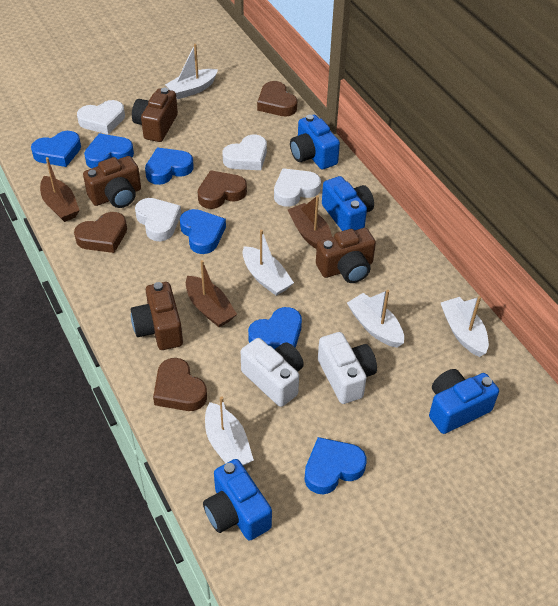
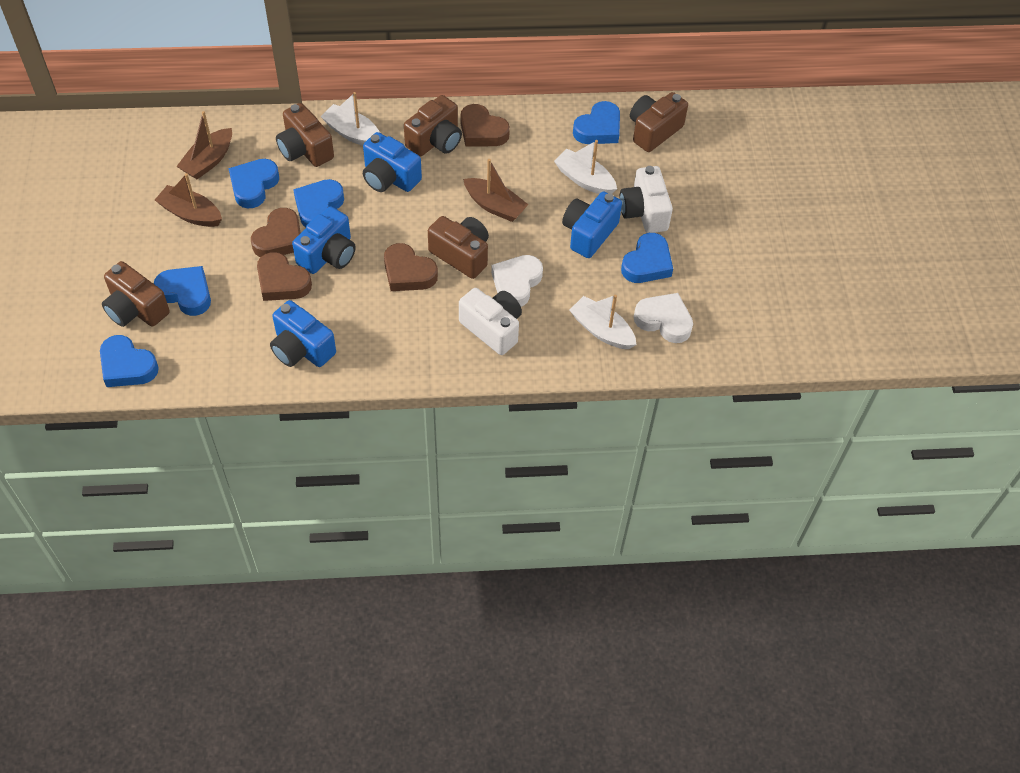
brown camera: [83,156,141,208] [131,282,183,350] [132,88,178,142] [316,228,376,283] = 4 -> [102,261,170,327] [276,103,334,167] [404,95,462,156] [428,216,489,279] [630,92,688,152] = 5
white boat: [165,44,218,99] [205,396,254,465] [243,230,294,296] [347,290,404,348] [441,296,489,357] = 5 -> [320,92,380,146] [554,140,617,194] [570,295,637,349] = 3
white heart: [77,100,125,134] [135,198,181,241] [222,134,267,170] [274,168,321,207] = 4 -> [491,255,543,307] [634,293,693,343] = 2

